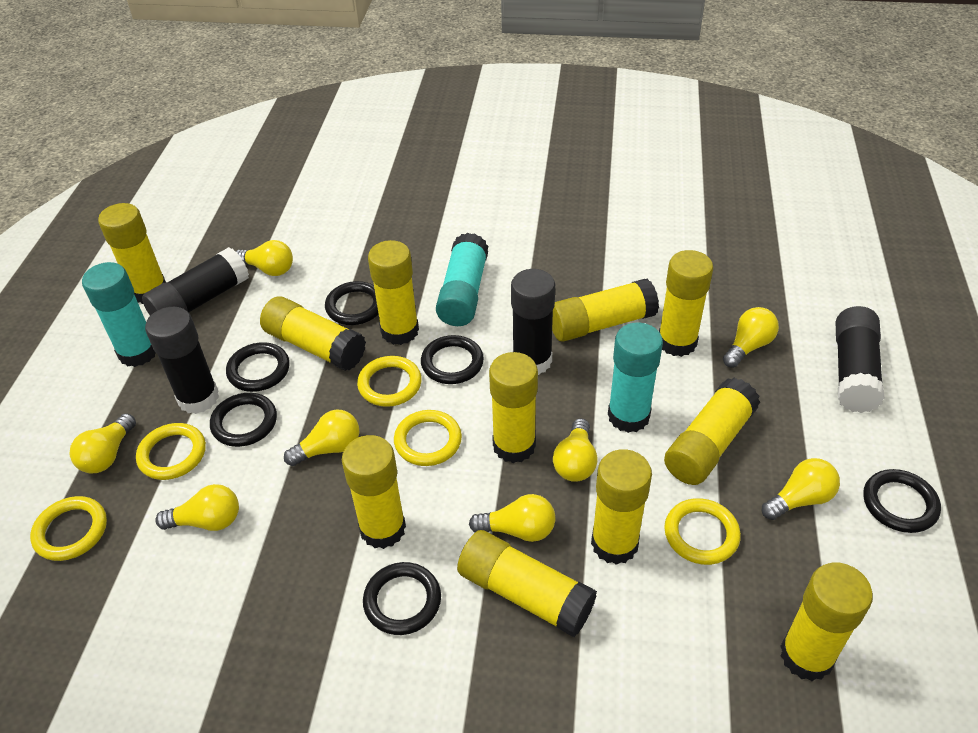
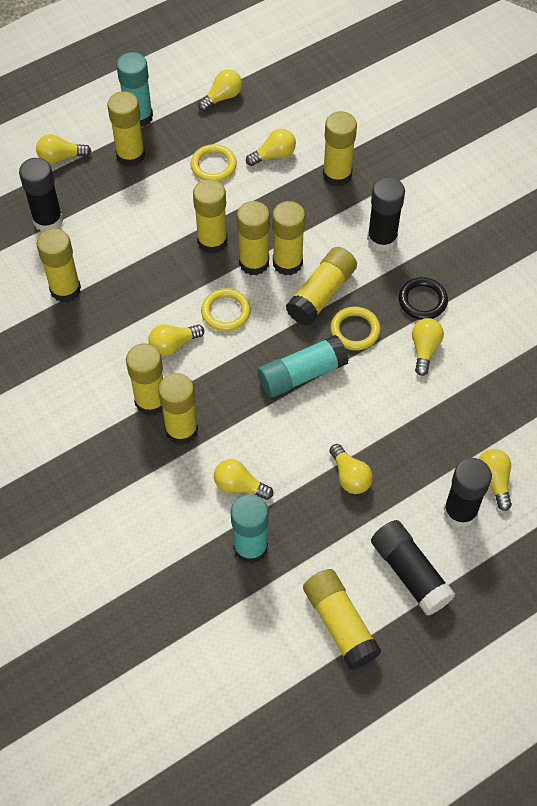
black ring: [210,393,277,447] [226,342,290,392] [325,281,378,325] [363,562,441,635] [421,335,484,384] [863,469,941,533] = 6 -> [399,277,448,320] = 1
yellow glue stick: [98,203,166,304] [260,296,366,371] [342,435,406,549] [368,240,419,345] [457,530,597,637] [489,352,538,463] [552,279,659,342] [591,449,652,565] [659,250,713,357] [664,378,760,485] [780,563,873,681] = 11 -> [36,228,81,303] [107,91,145,167] [126,343,163,416] [158,373,198,445] [193,179,228,254] [237,201,270,276] [272,201,305,276] [286,247,357,326] [303,569,381,670] [323,111,357,187] = 10
yellow ring: [30,496,107,561] [136,423,206,480] [357,356,422,407] [394,410,462,466] [664,498,741,565] = 5 -> [191,144,237,182] [201,288,251,332] [331,307,380,350] = 3

